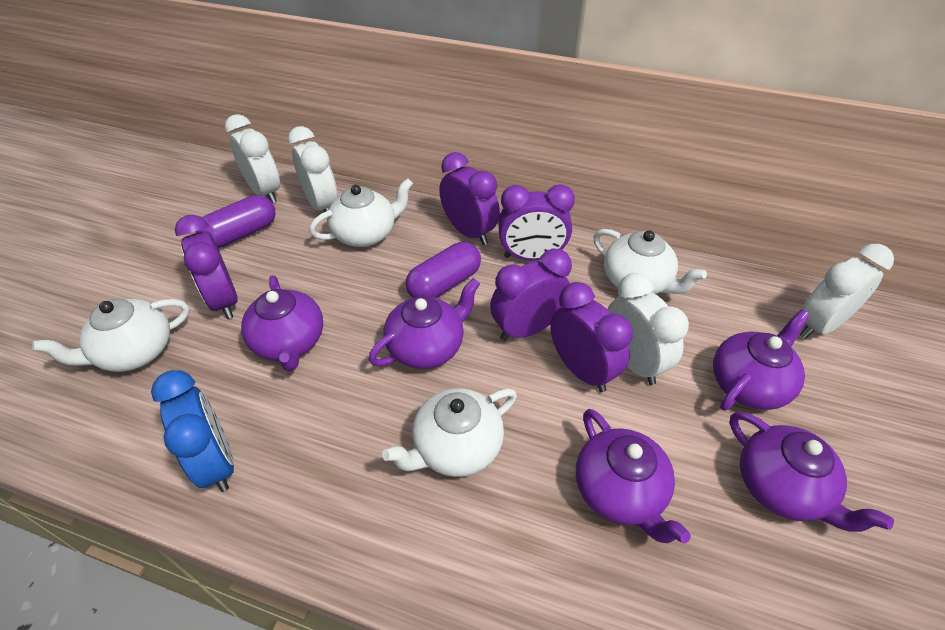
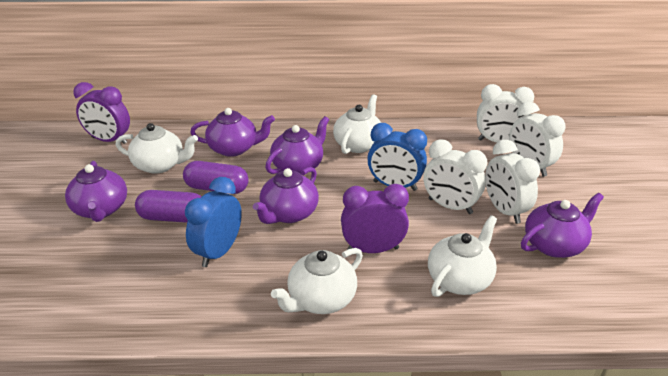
blue clock: [151,370,234,492] = 1 -> [185,177,242,267] [367,123,427,191] = 2
purple clock: [175,215,238,319] [439,152,500,245] [490,249,572,341] [498,184,575,260] [550,282,633,392] = 5 -> [73,82,130,144] [341,184,409,253] = 2

